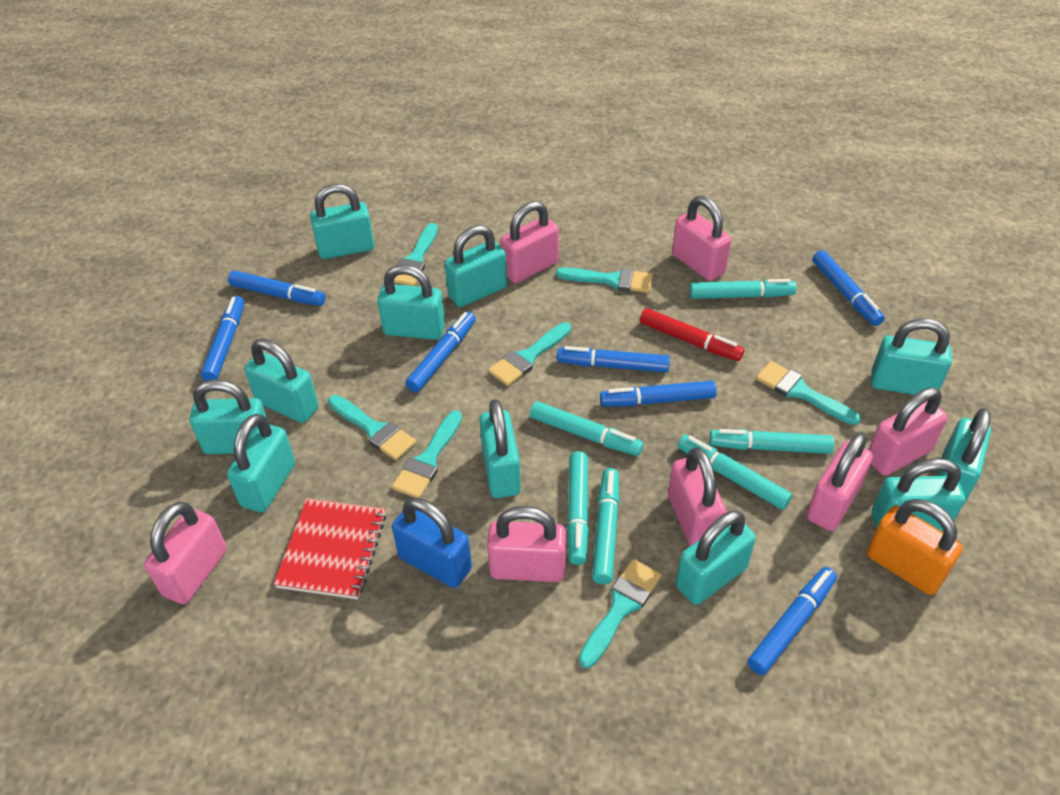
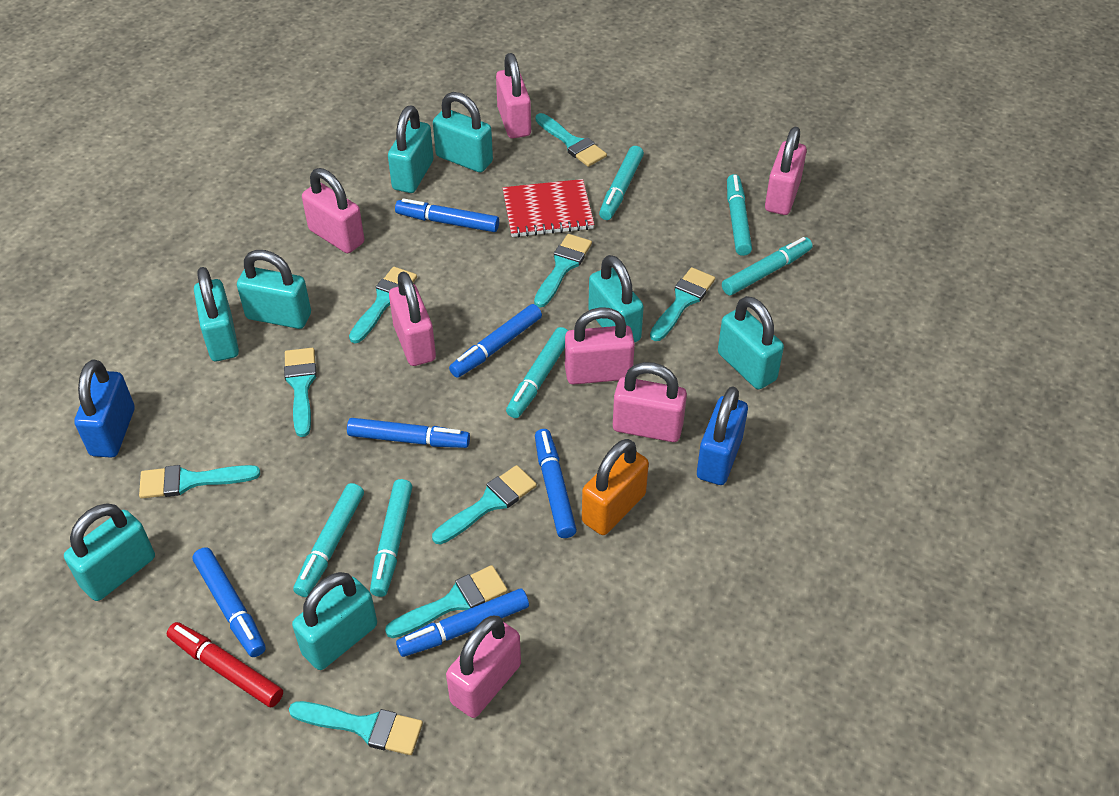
blue marker: [201,296,244,381] [228,270,326,306] [405,311,476,392] [557,346,670,373] [600,381,717,407] [747,567,837,675] [812,250,885,326] = 7 -> [192,547,266,657] [347,418,470,448] [395,198,499,232] [396,589,529,657] [449,304,542,378] [535,429,577,538] = 6
blue padlock: [392,498,472,588] = 1 -> [74,360,135,457] [697,386,748,485] = 2
turquoise brush: [328,395,416,460] [392,410,462,498] [394,223,438,286] [488,322,572,386] [556,267,653,293] [579,559,661,668] [756,361,861,425] = 7 -> [139,465,260,498] [284,348,317,437] [289,701,423,755] [349,267,417,343] [385,565,508,638] [432,465,537,545] [534,234,592,307] [535,113,607,167] [650,267,715,341] = 9
turquoise padlock: [190,379,268,454] [227,414,295,512] [244,339,319,423] [310,184,374,259] [377,264,445,340] [444,225,507,307] [479,399,521,498] [676,510,756,605] [871,318,952,395] [872,458,965,532] [937,408,991,506] = 11 -> [64,503,155,601] [194,267,239,361] [237,250,311,329] [292,572,377,670] [388,105,434,193] [433,92,493,172] [588,255,644,343] [718,296,784,389] = 8

